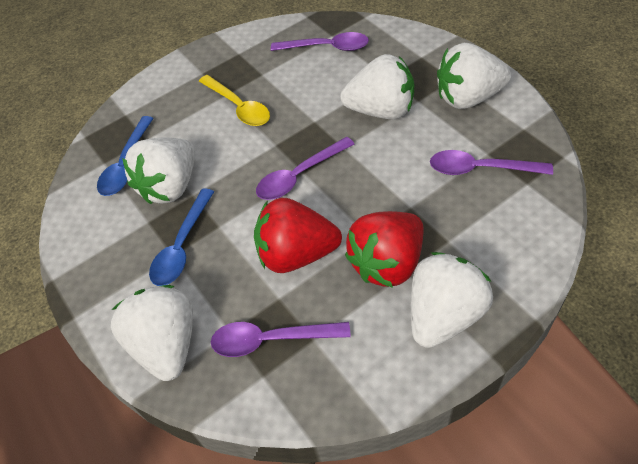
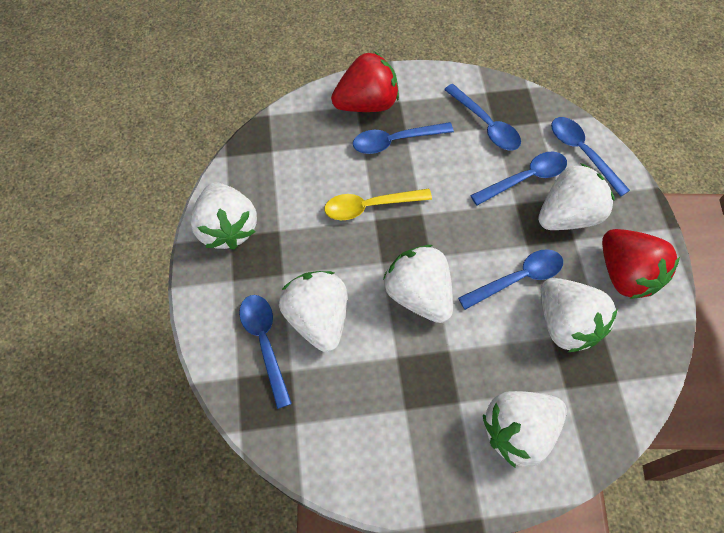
blue spoon: [97,116,154,196] [149,188,214,286] = 2 -> [239,295,292,409] [353,122,454,154] [444,84,521,150] [458,249,563,310] [470,152,567,206] [551,117,630,197] = 6
purple spoon: [211,322,351,357] [256,137,355,200] [271,32,369,51] [430,150,553,175] = 4 -> none = 0
white strawberry: [111,285,193,381] [122,137,195,204] [340,54,414,119] [411,252,493,348] [437,43,511,109] = 5 -> [190,182,257,250] [279,271,347,352] [383,245,453,323] [483,391,567,468] [538,163,614,230] [541,278,618,352] = 6

